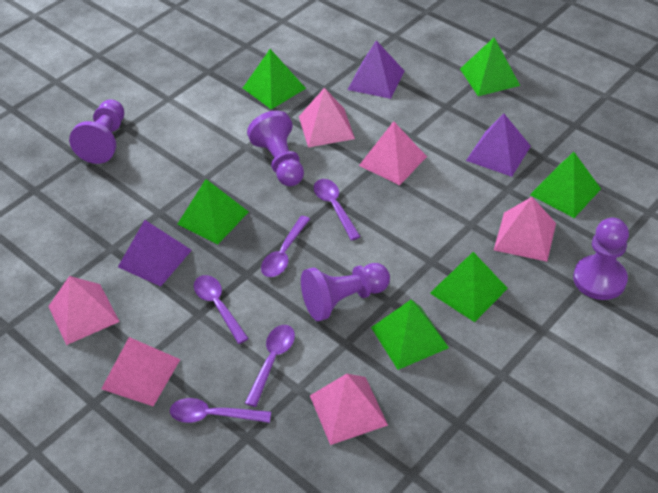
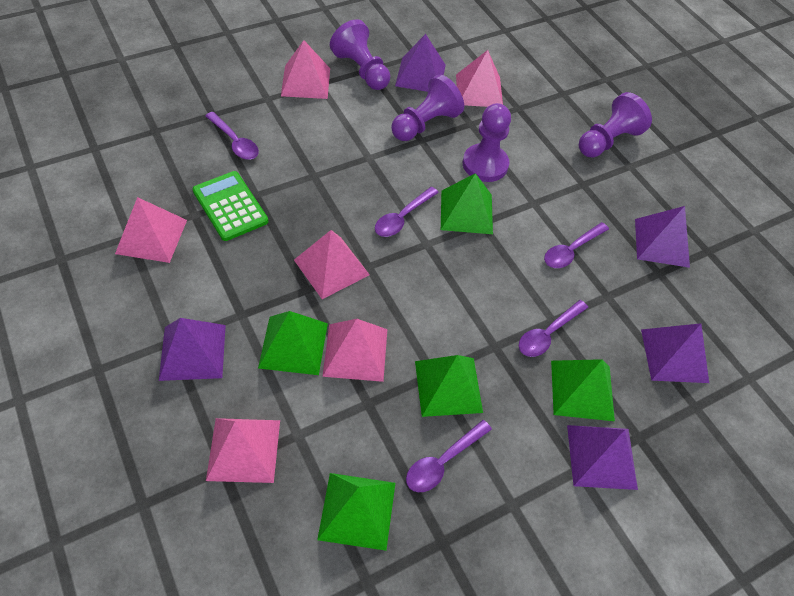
green calculator: none = 0 -> [193,171,268,241] = 1
green pyramid: [177,179,249,245] [243,49,306,109] [371,299,449,370] [430,252,508,322] [460,37,520,96] [530,152,601,218] = 6 -> [258,311,328,375] [317,473,395,551] [415,355,483,417] [441,173,493,234] [551,359,615,421] = 5
purple pyramid: [118,220,192,287] [348,41,404,99] [466,113,531,177] = 3 -> [159,318,226,381] [395,34,446,92] [567,425,638,490] [635,206,690,268] [641,323,709,383] = 5

